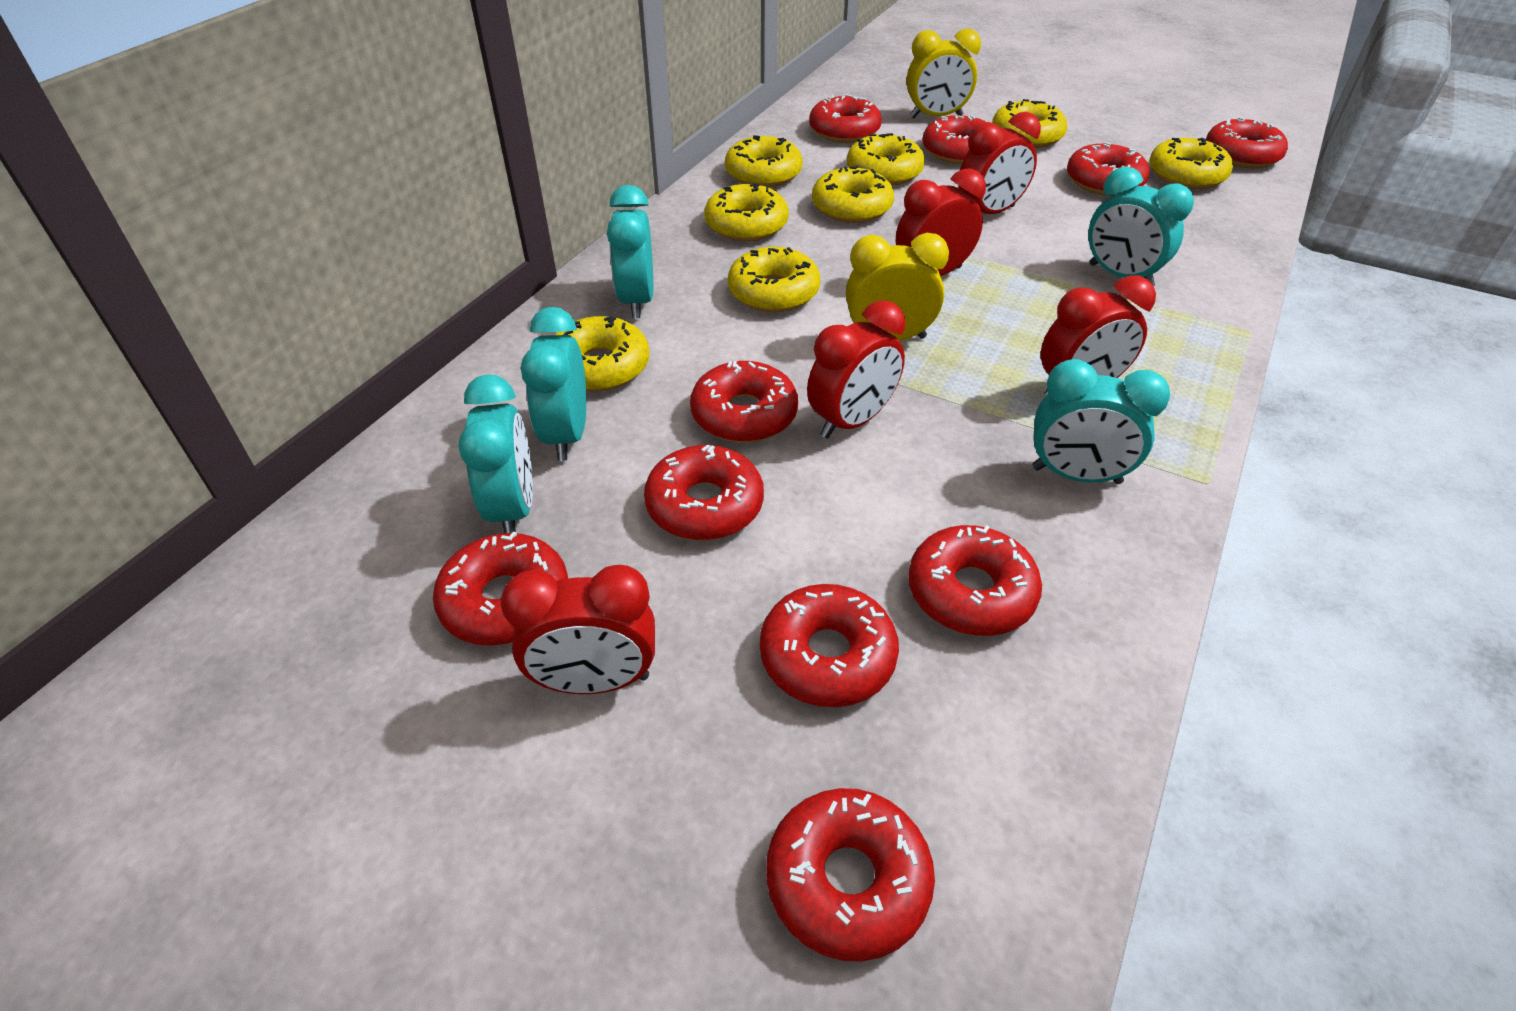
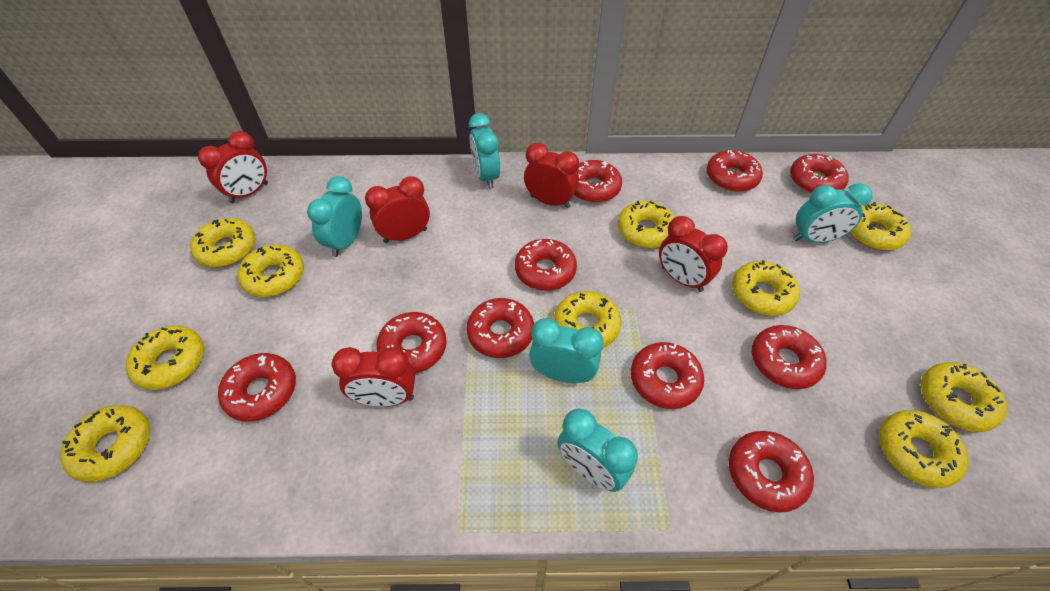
yellow clock: [846,233,949,341] [906,29,981,119] = 2 -> none = 0
yellow donut: [555,316,649,391] [705,183,789,241] [725,135,803,187] [728,247,820,312] [812,165,894,223] [847,133,925,186] [992,99,1067,148] [1149,138,1233,189] = 8 -> [60,405,150,482] [126,326,204,390] [190,218,256,267] [238,245,304,297] [554,291,622,347] [617,201,675,248] [732,260,800,316] [849,202,911,251] [879,410,969,488] [921,362,1007,432] = 10

